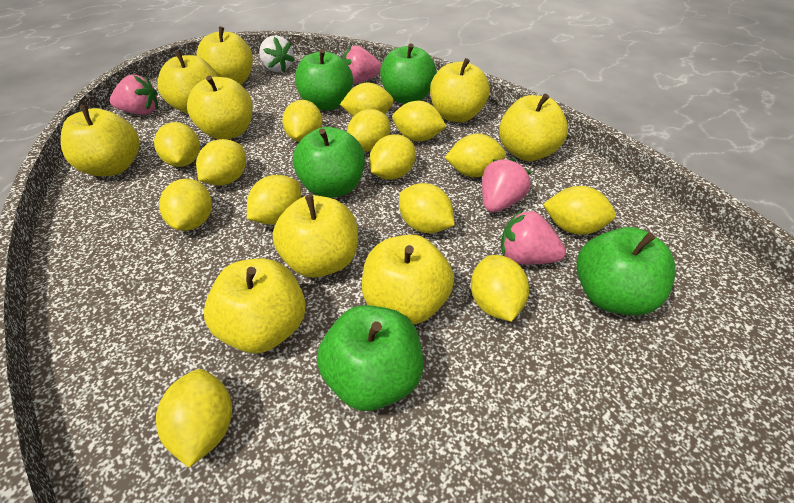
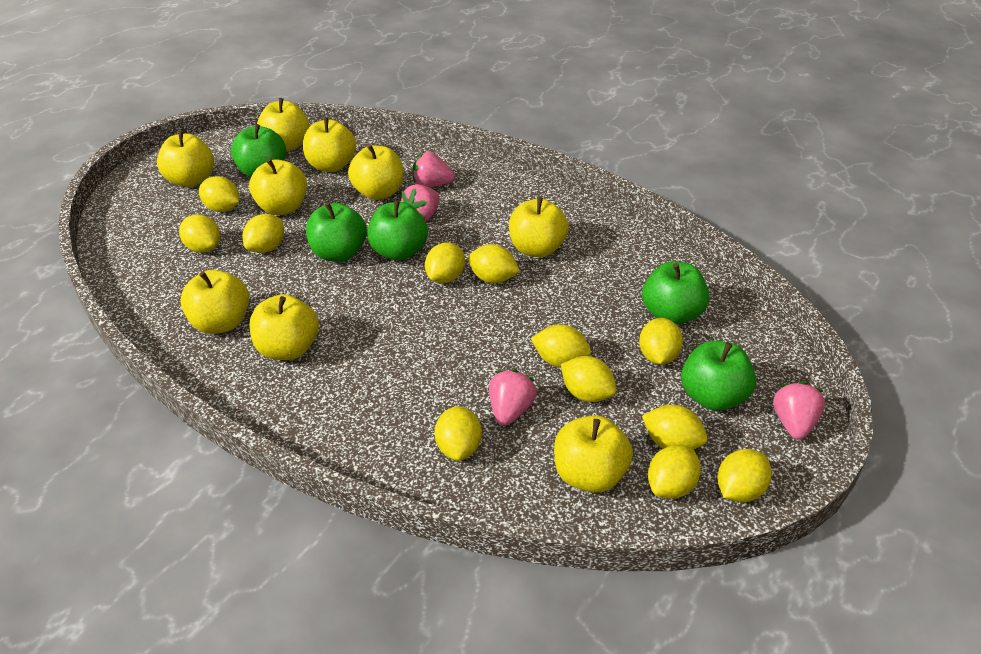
white strawberry: [259,35,295,72] = 1 -> none = 0
yellow lemon: [154,122,200,167] [156,369,232,468] [159,179,212,231] [196,139,246,186] [247,175,301,225] [282,100,323,142] [340,83,394,117] [347,109,390,152] [369,134,416,180] [392,101,447,141] [399,183,455,233] [445,134,506,177] [471,255,529,322] [543,186,616,235] = 14 -> [179,214,220,253] [199,176,239,212] [243,214,284,253] [425,242,465,283] [434,406,482,461] [468,244,520,283] [531,324,591,367] [561,356,616,402] [639,318,683,364] [642,405,708,449] [648,445,701,499] [717,449,772,502] = 12

